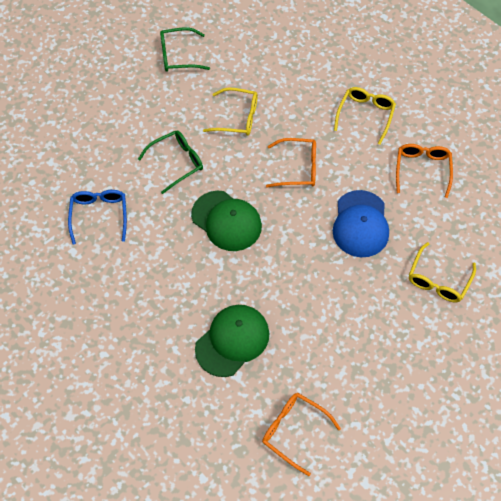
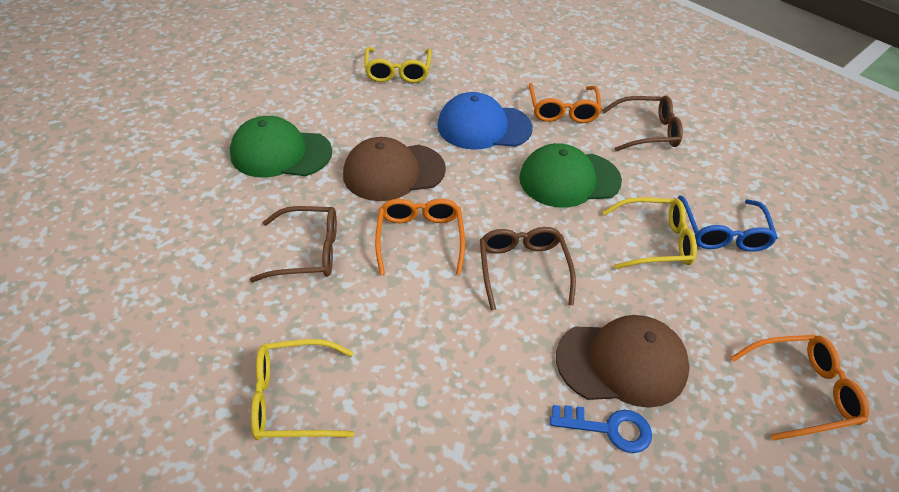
blue key: none = 0 -> [550,405,652,453] = 1
brown cap: none = 0 -> [343,137,446,201] [556,315,690,408] = 2
brown glasses: none = 0 -> [250,206,337,282] [480,227,576,311] [602,95,683,151] = 3
green glasses: [138,130,203,194] [160,27,210,72] = 2 -> none = 0

